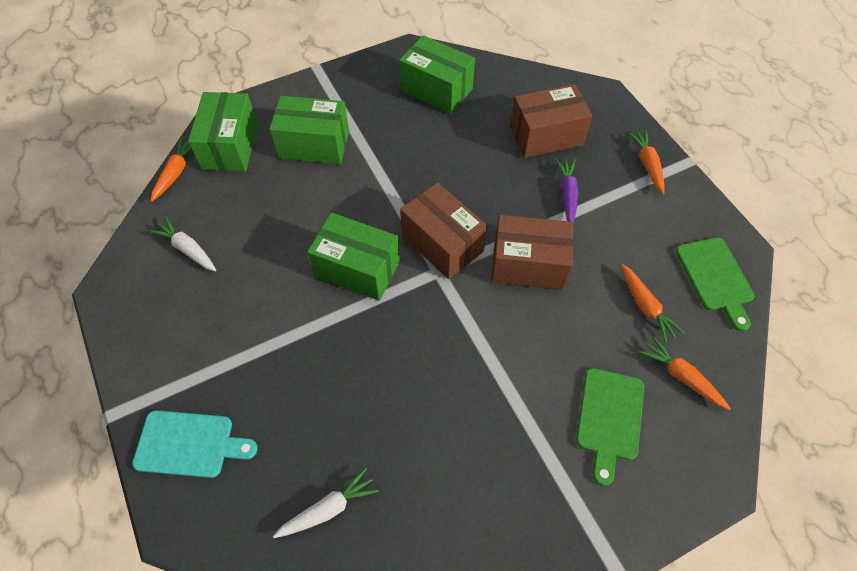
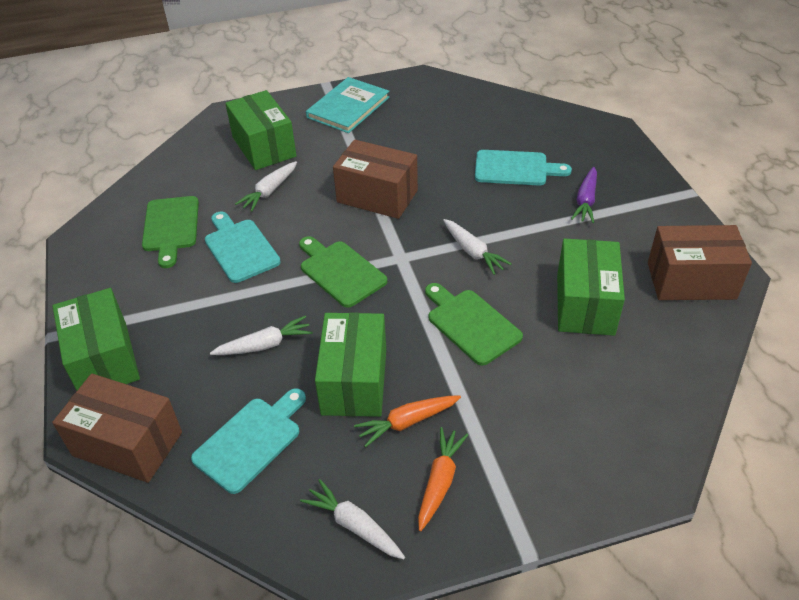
green cutting board: [576,368,644,486] [676,237,755,331] = 2 -> [142,196,199,268] [299,236,387,308] [425,283,523,366] = 3
orange carrot: [151,137,191,201] [621,264,685,343] [627,130,665,194] [639,336,731,410] = 4 -> [354,396,461,448] [418,427,468,532] = 2
turquoise book: none = 0 -> [306,77,390,133] = 1
turquoise cutting board: [132,410,258,478] = 1 -> [191,389,306,494] [205,212,281,283] [475,150,572,185] = 3
white carrot: [149,217,216,271] [273,468,378,538] = 2 -> [210,316,313,355] [235,161,297,212] [300,479,405,559] [443,219,512,275] = 4

